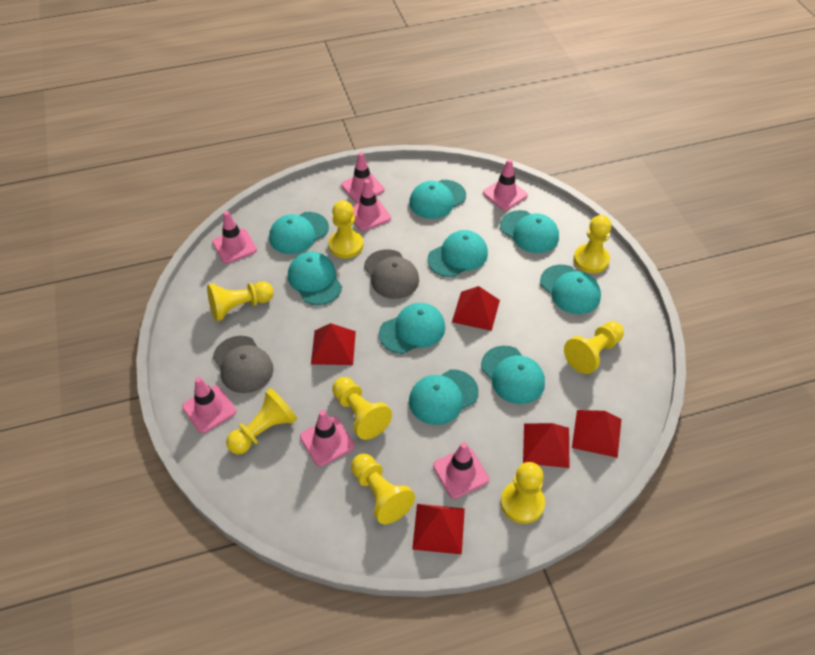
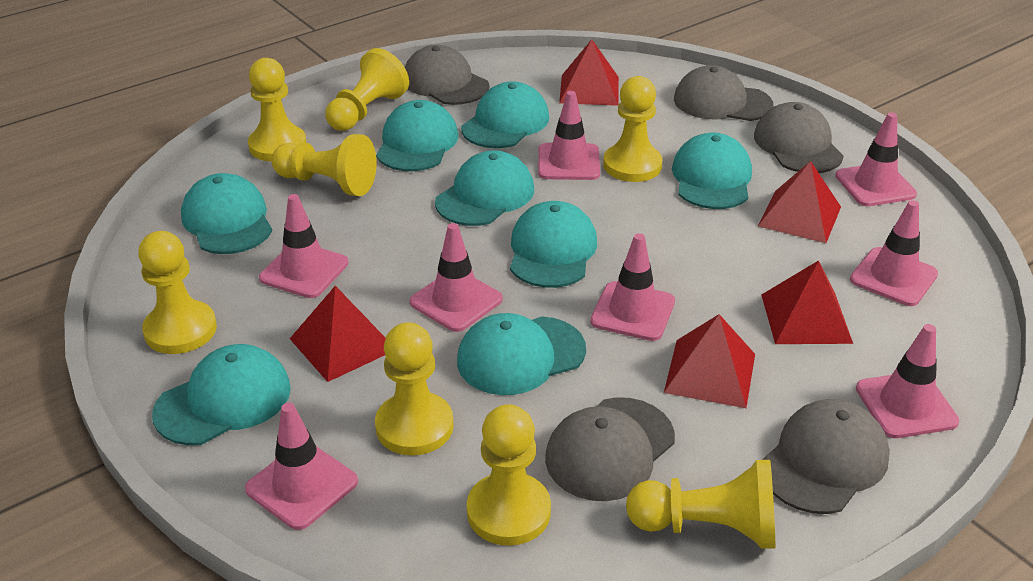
grey cap: [213,336,274,393] [364,249,419,299] = 2 -> [405,45,489,105] [545,397,675,501] [674,65,773,121] [754,102,844,173] [762,399,890,514] = 5
pink traffic cone: [182,377,236,433] [212,211,257,263] [300,410,355,466] [341,152,385,203] [353,179,391,231] [433,442,489,499] [483,159,528,210] = 7 -> [245,403,358,530] [259,194,349,298] [409,223,503,332] [538,91,600,180] [590,233,675,341] [835,113,917,206] [850,200,938,306] [856,324,959,438] = 8
turquoise cap: [269,212,329,254] [288,252,342,305] [379,303,445,354] [409,180,466,219] [409,369,479,425] [427,230,488,277] [481,346,545,404] [500,210,559,253] [540,265,601,314] = 9 -> [152,344,291,445] [181,173,272,254] [376,100,459,171] [435,150,534,226] [457,313,586,395] [461,81,549,148] [510,201,597,288] [672,133,752,209] = 8

